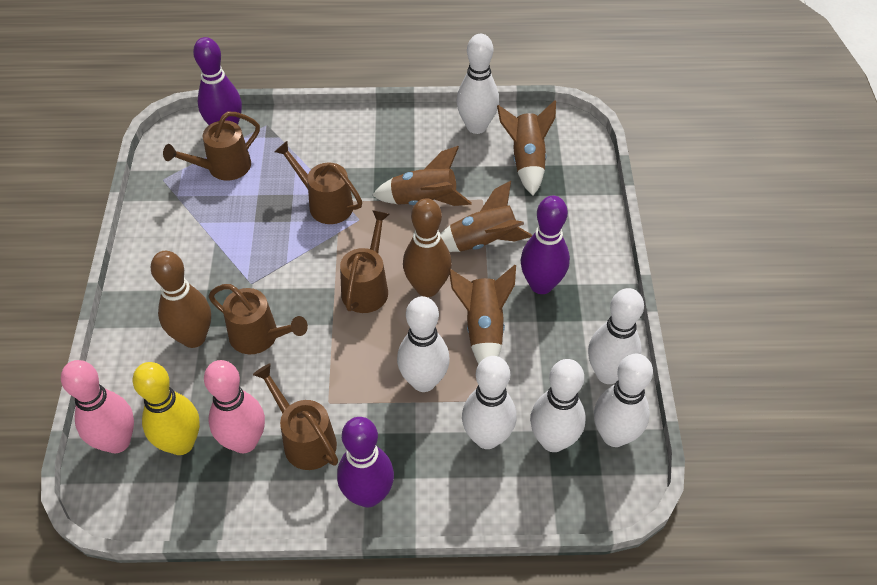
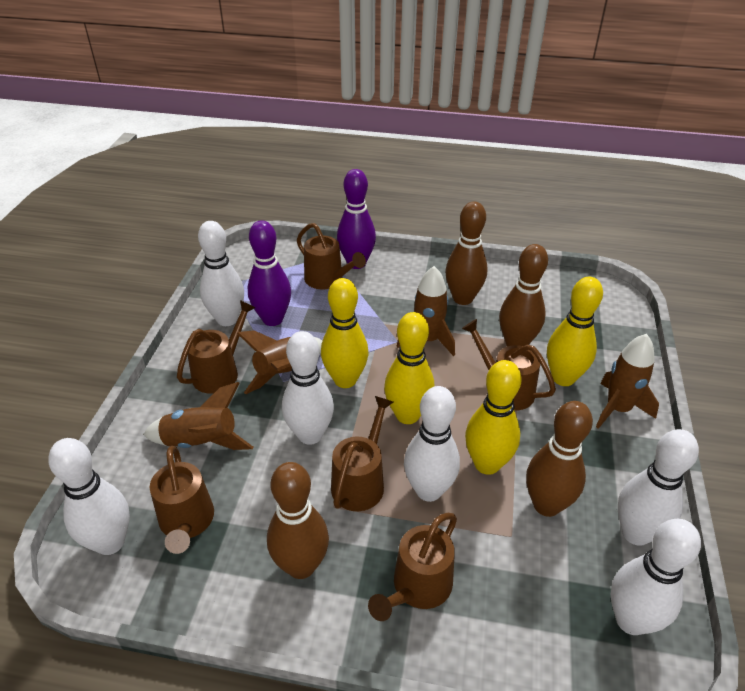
brown bowling pin: [150,251,211,348] [403,198,452,297] = 2 -> [267,462,329,579] [446,202,488,305] [499,244,548,346] [526,401,593,517] = 4
brown watering can: [163,112,260,181] [209,284,308,354] [253,364,338,470] [275,141,362,224] [340,210,390,313] = 5 -> [150,446,214,554] [177,300,256,394] [297,223,366,289] [331,396,393,511] [368,513,457,621] [462,319,556,411] = 6
pink bowling pin: [61,360,134,453] [204,360,265,453] = 2 -> none = 0
purple bowling pin: [193,37,242,125] [337,417,394,507] [521,196,570,294] = 3 -> [248,220,291,326] [337,169,376,269] = 2
yellow bowling pin: [133,362,200,455] = 1 -> [321,278,368,388] [384,312,434,424] [465,360,522,475] [547,277,603,386] = 4

